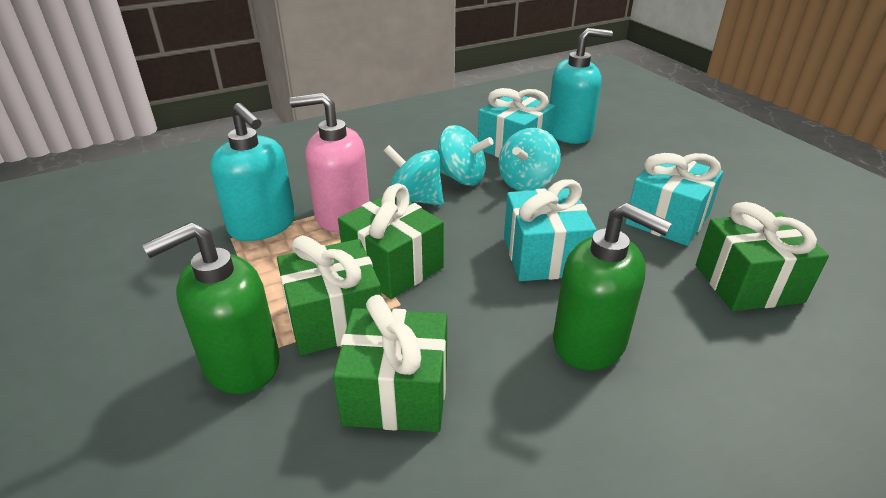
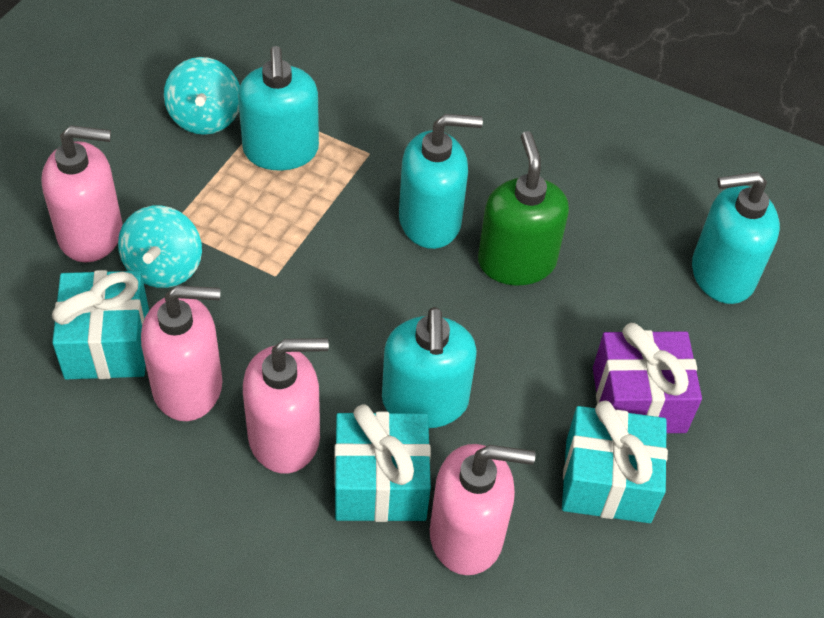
green gift: [277,235,382,355] [333,295,447,432] [338,184,444,299] [696,202,829,311] = 4 -> none = 0
green soap dispenser: [142,222,280,394] [553,203,672,371] = 2 -> [478,131,569,285] = 1
pink soap dispenser: [289,93,369,232] = 1 -> [42,125,122,263] [141,286,222,421] [243,338,329,473] [430,444,535,575] = 4
purple gift: none = 0 -> [593,323,702,433] = 1
turquoise soap dispenser: [210,103,295,241] [550,28,613,144] = 2 -> [238,46,319,170] [382,307,477,428] [399,114,483,249] [692,172,780,304] = 4
turquoise spinning top: [384,145,444,205] [438,125,494,186] [498,128,561,191] = 3 -> [118,206,202,288] [164,57,240,135] = 2

